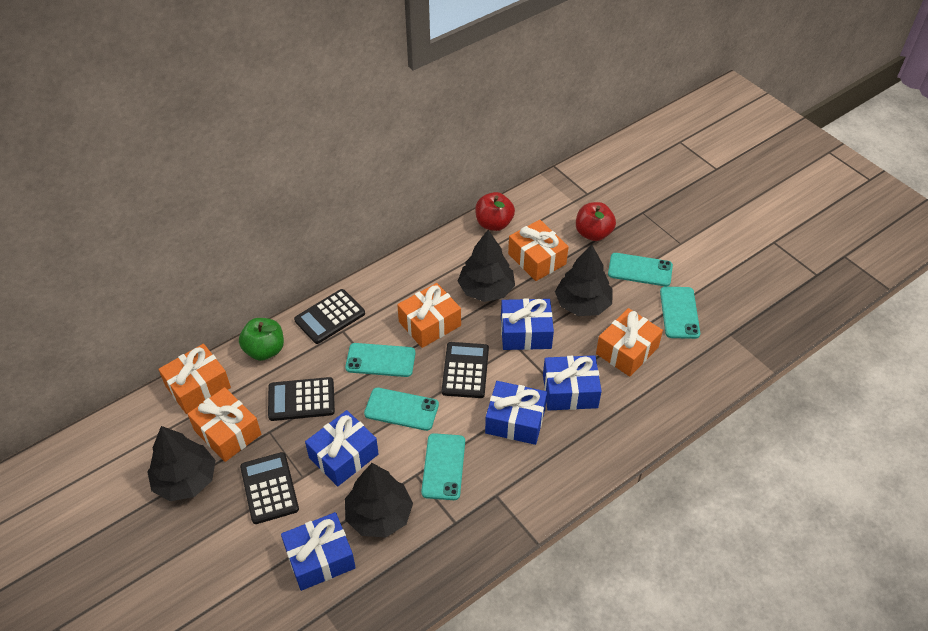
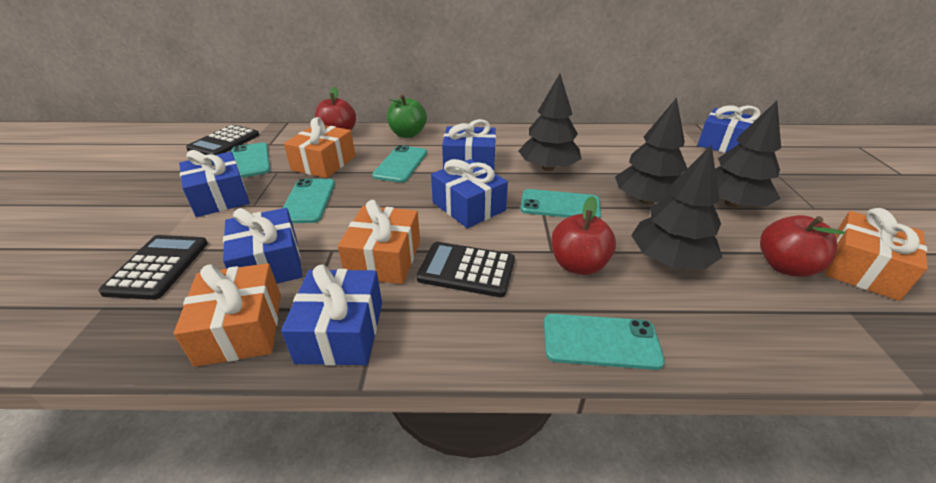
black calculator: [240,452,299,524] [268,377,335,421] [294,289,365,344] [442,342,489,398] = 4 -> [98,235,208,300] [186,125,259,155] [416,242,515,297] = 3
blue gift: [281,512,356,591] [305,410,379,487] [485,381,547,445] [501,298,554,350] [543,355,602,411] = 5 -> [179,150,250,217] [223,208,302,284] [281,264,382,366] [431,159,508,228] [442,119,496,170] [697,105,761,153] = 6
orange gift: [158,344,231,414] [188,387,261,462] [397,283,461,348] [508,220,569,281] [596,308,663,377] = 5 -> [174,263,281,367] [284,117,355,178] [338,200,420,284] [825,208,928,301] = 4
red apple: [475,192,515,231] [576,202,616,241] = 2 -> [315,87,356,130] [551,196,616,275] [760,215,845,277] = 3

